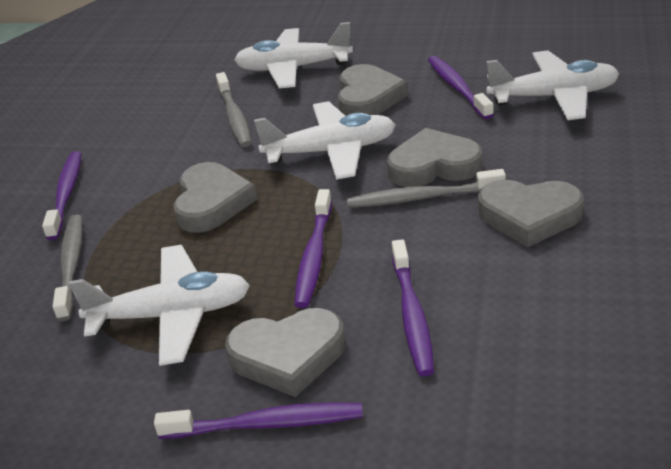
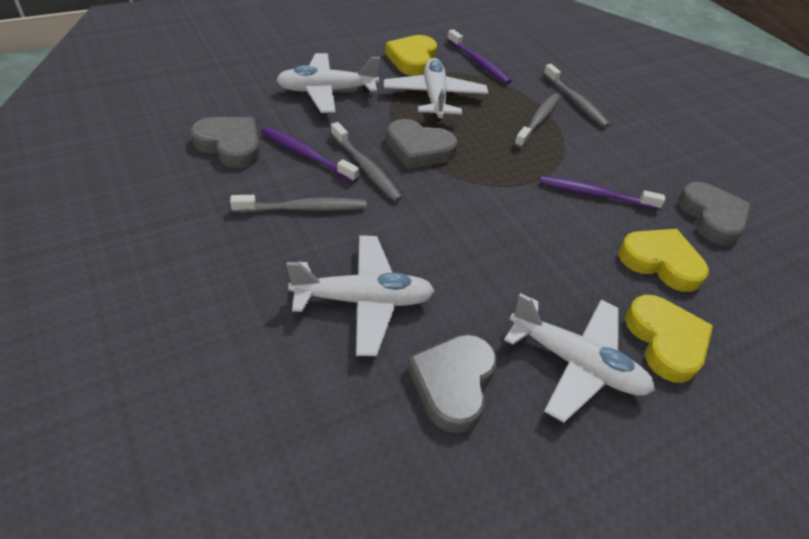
grey heart: [174,162,257,233] [225,308,345,397] [338,64,408,116] [387,128,482,187] [478,180,584,247] = 5 -> [190,117,260,168] [386,119,458,169] [407,334,497,433] [678,182,751,245] = 4
grey toothbrush: [53,215,83,321] [216,72,252,147] [347,169,506,208] = 3 -> [230,195,367,213] [331,122,403,202] [514,93,560,148] [543,64,610,128] = 4
purple toothbrush: [42,151,81,240] [154,402,363,439] [294,189,332,308] [392,239,434,376] [428,56,494,119] = 5 -> [261,126,359,183] [447,29,512,84] [540,176,665,210] = 3
yellow heart: none = 0 -> [385,35,437,76] [618,229,709,292] [625,295,713,383] = 3

